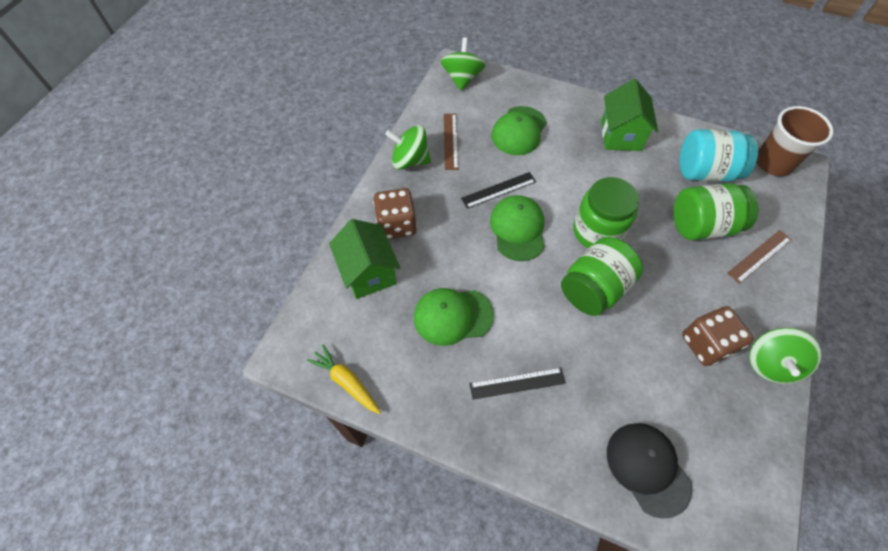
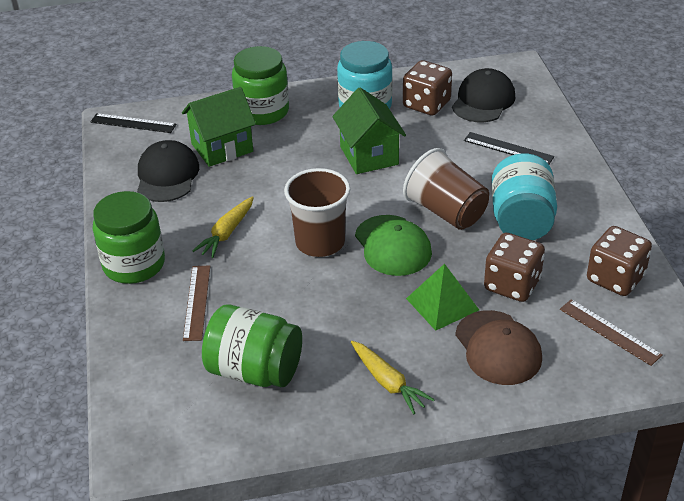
black cap: [607,423,692,519] = 1 -> [137,140,199,202] [452,68,516,122] = 2
brown cap: none = 0 -> [455,310,542,385] = 1
brown cup: [756,106,833,176] = 1 -> [284,168,350,257] [403,148,489,230] = 2
brown dice: [373,188,417,239] [682,306,753,366] = 2 -> [403,60,452,115] [484,233,545,302] [587,226,652,296] = 3
green cap: [414,288,494,346] [490,195,545,261] [491,106,547,155] = 3 -> [355,215,432,276] = 1
green pyramid: none = 0 -> [406,264,479,331] = 1
green spinning top: [385,125,431,170] [441,37,485,91] [749,328,822,384] = 3 -> none = 0
turquoise jar: [679,129,758,181] = 1 -> [337,41,392,109] [492,153,557,240] = 2
yellow carrot: [307,344,381,414] = 1 -> [192,196,254,258] [351,341,435,414] = 2

